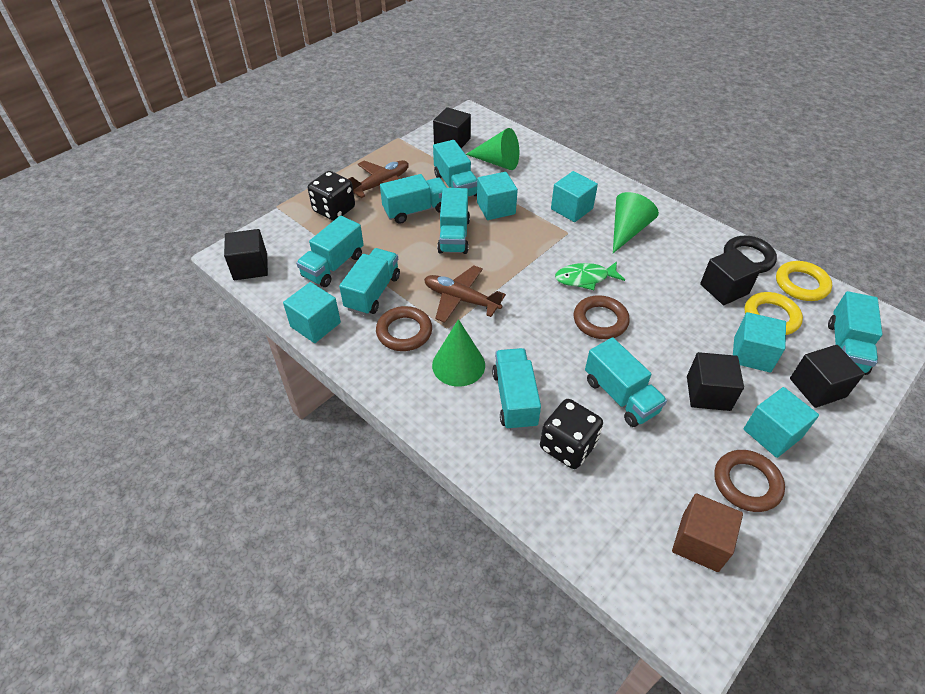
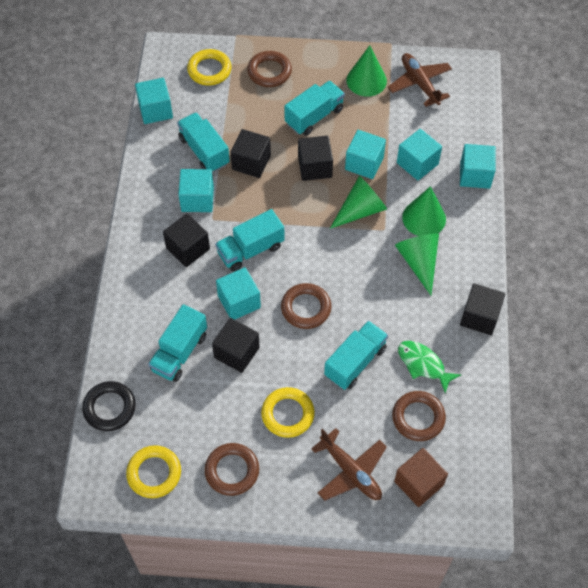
black dice: [308,171,355,221] [540,399,603,469] = 2 -> none = 0
brown ring: [376,306,432,351] [574,295,630,339] [714,450,785,512] = 3 -> [205,443,259,496] [247,51,292,87] [281,283,332,329] [392,391,446,441] = 4
green cone: [432,319,485,387] [466,128,519,170] [613,192,659,253] = 3 -> [330,176,387,229] [346,45,387,97] [395,233,439,295] [402,186,446,236] = 4
turquoise cube: [283,282,341,343] [477,172,518,220] [551,171,598,222] [733,312,786,372] [744,387,819,458] = 5 -> [135,78,173,124] [178,169,214,212] [216,267,261,320] [345,130,386,179] [397,129,442,181] [460,144,496,189] = 6
turquoise truck: [296,215,364,287] [339,248,400,315] [380,174,447,224] [433,140,477,197] [437,188,470,254] [492,348,541,430] [585,337,667,427] [828,291,882,375] = 8 -> [148,304,207,382] [177,112,230,173] [215,209,285,272] [284,81,345,136] [324,321,388,390] = 5
yellow ring: [745,292,803,335] [776,261,832,301] = 2 -> [126,445,181,498] [187,49,232,86] [261,387,315,438] = 3

